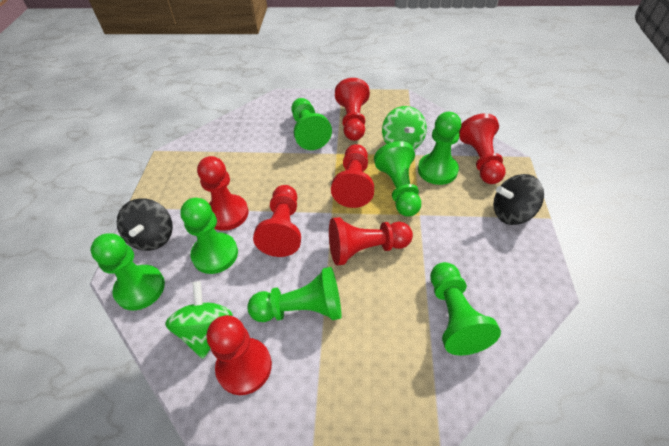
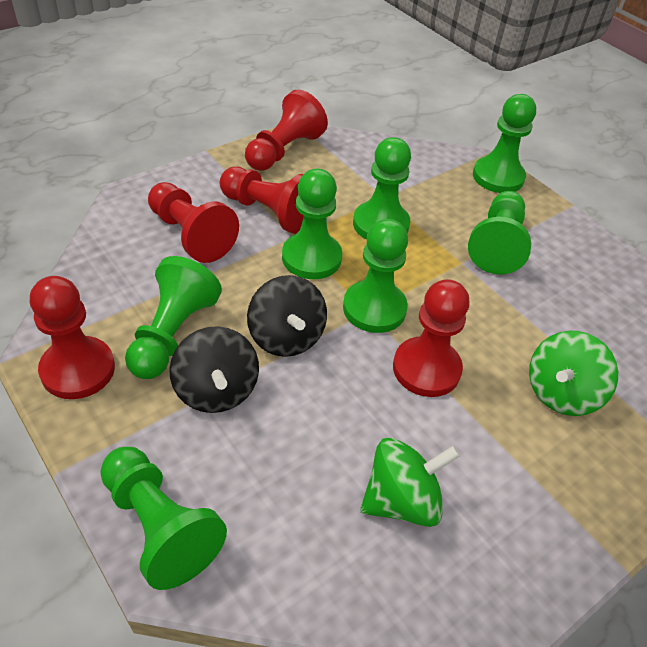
red pawn: [197,156,248,231] [207,315,272,395] [253,185,301,257] [329,217,413,265] [331,144,374,208] [335,78,370,141] [459,113,505,184] = 7 -> [30,276,115,399] [148,182,239,263] [220,167,304,234] [245,90,328,171] [393,279,470,397] = 5

